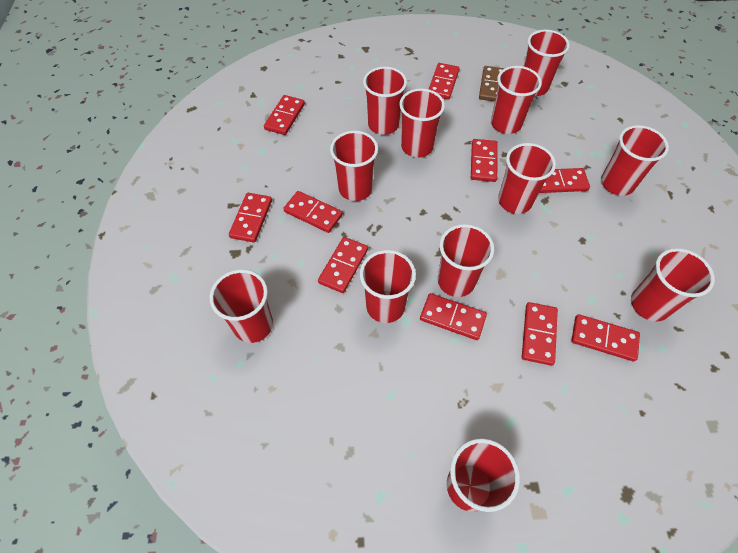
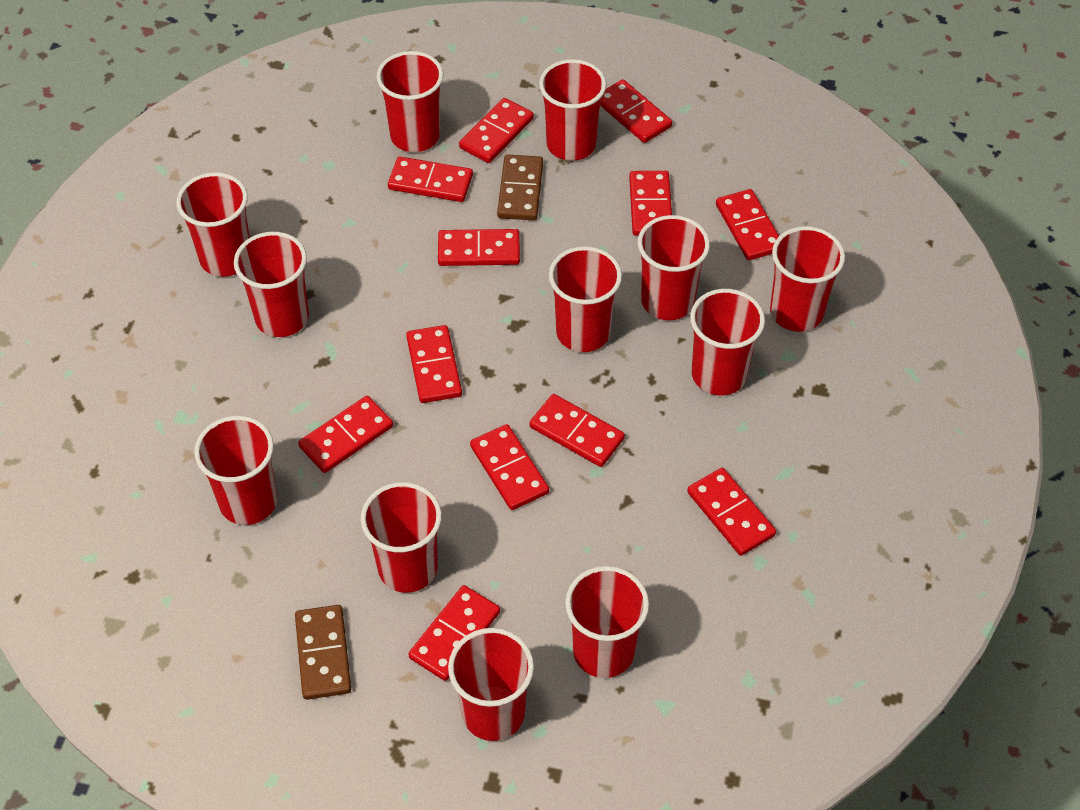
brown domino: [479,66,505,102] = 1 -> [295,605,351,700] [497,154,543,220] = 2
red domino: [229,193,272,243] [264,95,305,135] [283,191,343,233] [318,237,368,293] [420,293,487,340] [429,63,459,100] [471,139,497,182] [522,302,558,366] [539,168,590,193] [571,314,640,361] = 10 -> [298,396,393,473] [388,157,473,202] [406,325,462,403] [408,585,500,681] [438,229,520,266] [459,98,534,163] [470,424,549,510] [530,394,625,467] [600,79,672,143] [629,171,672,236] [687,468,776,556] [716,189,779,260] = 12

